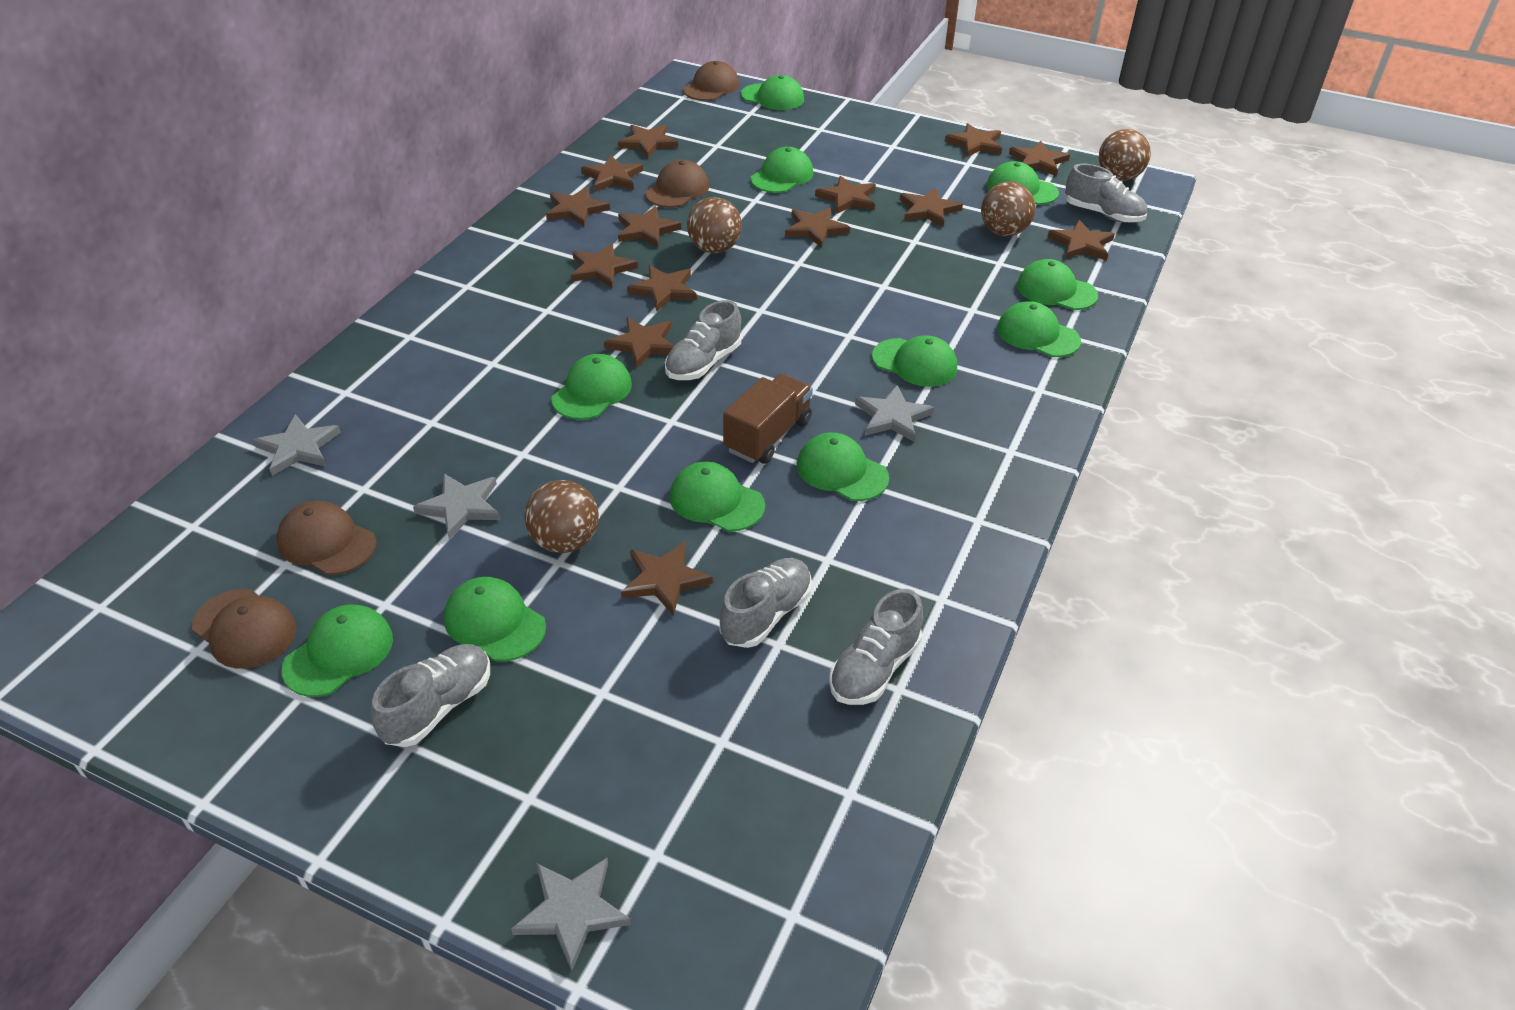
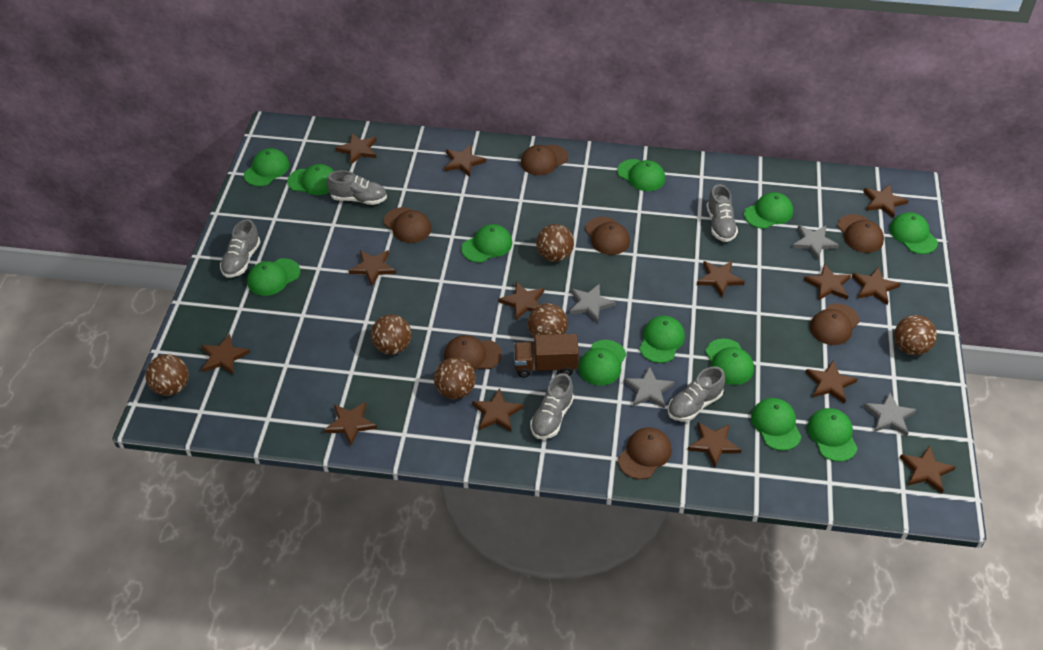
brown ball: [524,480,599,553] [687,197,742,253] [981,182,1036,236] [1099,129,1151,181] = 4 -> [145,354,189,396] [371,314,412,355] [434,358,476,399] [528,303,568,337] [536,224,574,262] [894,315,937,355] = 6
brown cap: [192,589,296,669] [276,501,376,575] [645,160,709,208] [683,61,739,101] = 4 -> [384,207,431,243] [444,335,502,371] [521,145,568,175] [585,217,630,255] [618,427,672,479] [810,303,860,345] [838,214,884,253] = 7
green cap: [281,605,393,697] [444,577,546,661] [552,354,632,420] [670,461,765,532] [741,75,804,110] [751,147,813,193] [797,433,889,501] [872,335,957,387] [986,161,1059,205] [997,301,1081,357] [1017,259,1098,310] = 11 -> [244,148,290,186] [247,258,300,296] [287,164,334,195] [461,224,512,263] [579,340,626,386] [617,159,665,191] [639,316,685,363] [706,339,754,385] [744,192,793,229] [751,398,802,451] [807,408,858,462] [890,212,938,254] = 12

